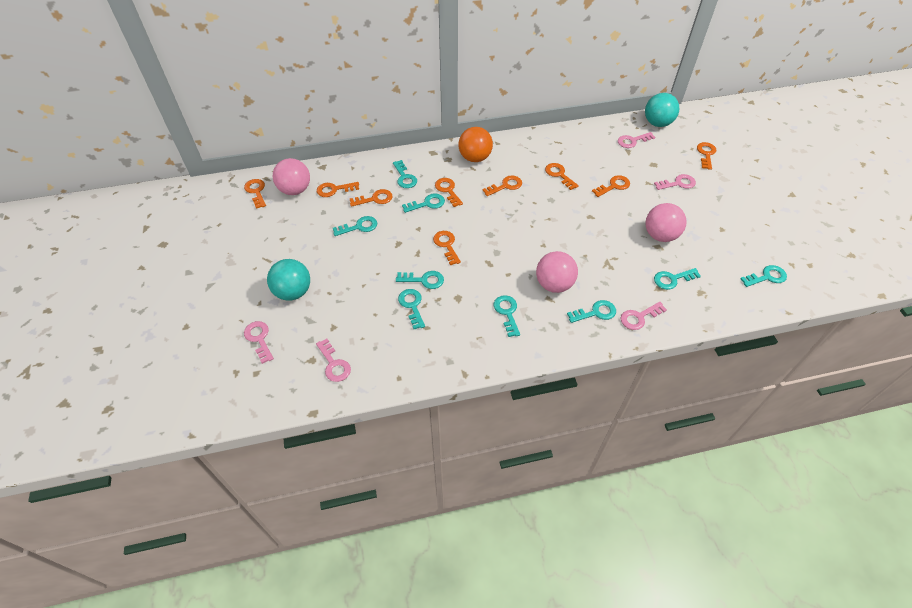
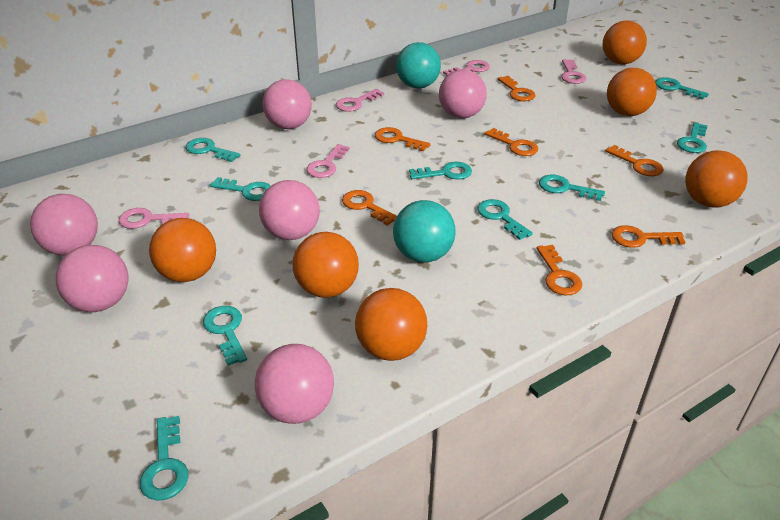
orange ball: [458,127,493,162] = 1 -> [149,218,216,282] [292,232,359,298] [355,288,427,361] [603,21,647,64] [607,68,657,116] [685,150,748,208] = 6
orange key: [244,179,266,209] [317,182,359,197] [350,189,393,207] [433,231,461,265] [435,178,463,207] [482,175,522,196] [545,163,579,190] [592,175,630,197] [697,142,716,170] = 9 -> [342,190,397,226] [375,127,431,151] [485,128,538,156] [498,76,535,101] [537,245,583,296] [605,145,663,176] [612,225,685,248] = 7
pink ball: [273,158,310,195] [536,251,578,293] [645,203,687,242] = 3 -> [30,194,98,256] [56,245,128,312] [255,344,334,424] [259,180,320,240] [262,79,312,129] [439,70,487,118] = 6

